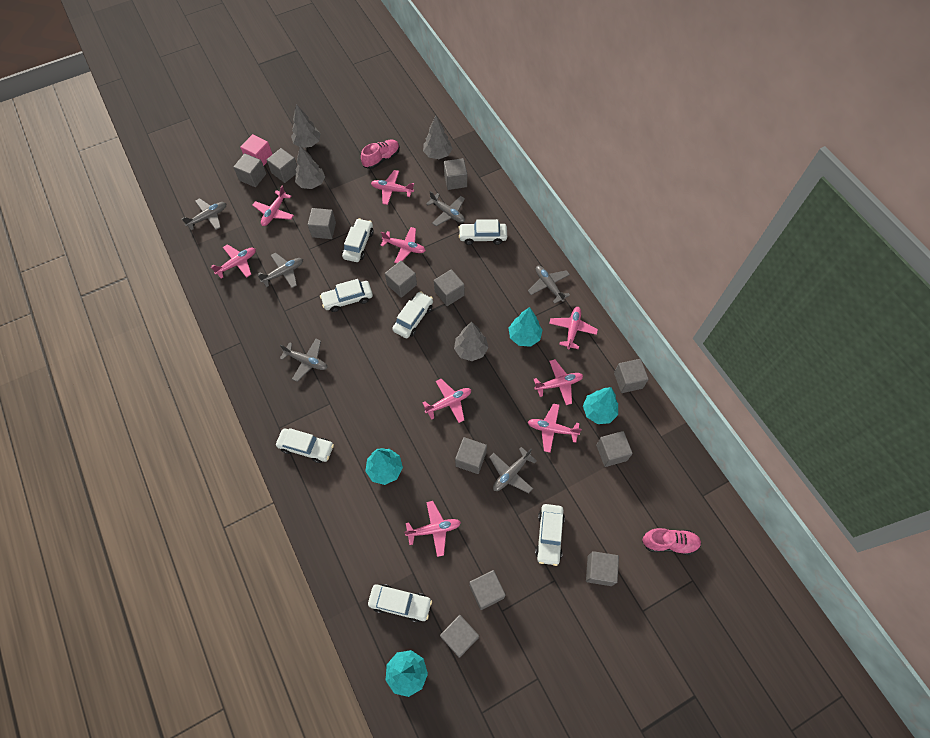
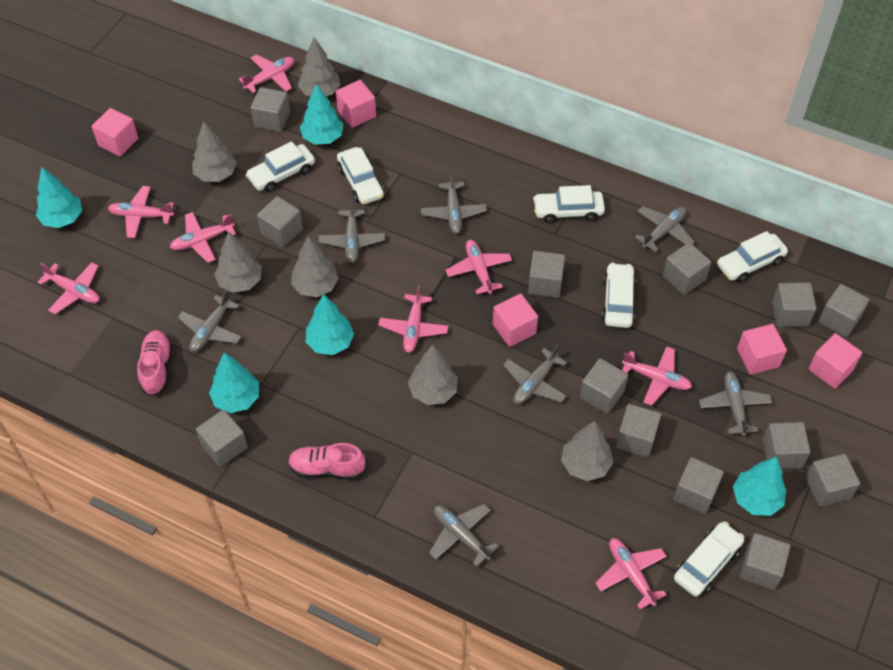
grey cube: [233,153,266,187] [267,148,297,183] [308,208,336,239] [385,261,417,298] [434,269,464,306] [440,615,479,658] [444,158,467,190] [455,437,487,474] [469,570,506,610] [586,551,619,586] [596,431,633,467] [614,359,649,393] = 12 -> [196,410,248,467] [251,87,290,132] [257,196,303,248] [528,251,565,298] [580,358,628,414] [616,404,661,457] [663,242,711,295] [673,457,724,514] [740,533,791,590] [763,422,810,469] [772,283,816,327] [805,454,860,507] [818,284,870,338] = 13
grey plane: [182,198,226,230] [257,252,303,288] [280,339,327,382] [426,191,465,226] [489,447,537,494] [528,266,570,304] = 6 -> [178,289,242,352] [319,199,385,263] [421,172,487,234] [429,504,499,567] [503,345,567,404] [635,206,695,252] [699,371,772,436] = 7
grey tree: [291,104,321,148] [295,146,325,189] [423,116,453,159] [454,322,489,361] = 4 -> [192,121,237,182] [214,231,262,293] [291,236,338,297] [298,38,341,97] [408,345,458,405] [561,421,613,481] = 6
pink cube: [240,134,273,166] = 1 -> [92,108,138,157] [336,80,376,128] [493,294,538,347] [737,324,787,375] [809,333,862,389] = 5
pink plane: [211,244,256,279] [252,186,294,226] [371,170,414,205] [380,227,426,264] [404,501,461,557] [422,379,471,423] [528,403,582,453] [534,359,583,405] [549,307,598,349] = 9 -> [37,262,100,314] [108,186,174,238] [170,212,236,263] [239,54,294,93] [378,285,448,353] [445,240,512,294] [595,538,667,609] [622,346,692,406] = 8
turquoise tree: [365,448,403,485] [386,650,428,697] [509,307,543,347] [583,387,618,424] = 4 -> [36,167,82,228] [209,352,259,413] [300,84,344,145] [306,294,354,355] [733,457,786,516] = 5
white car: [276,428,334,463] [320,279,373,312] [342,218,374,262] [368,584,432,622] [392,291,433,338] [458,219,507,245] [535,504,565,566] = 7 -> [246,141,315,192] [337,147,384,204] [533,185,605,223] [602,263,636,328] [674,522,744,596] [717,231,788,282] = 6

